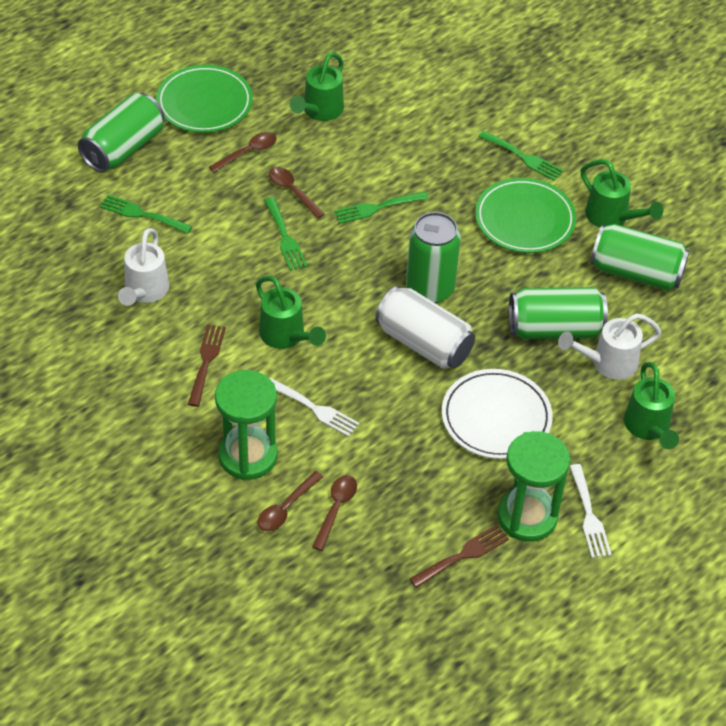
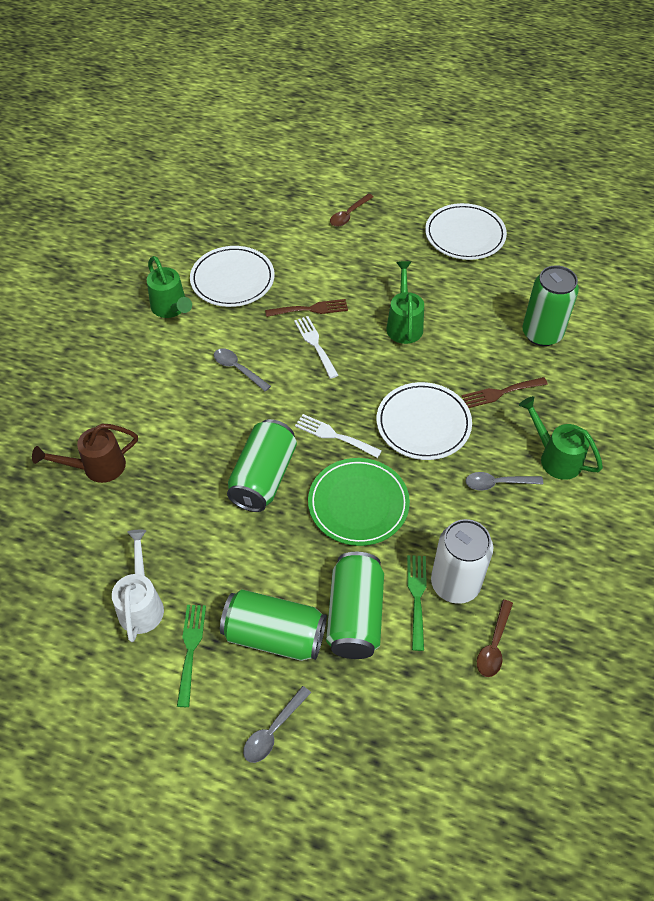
brown spoon: [209,132,277,172] [257,471,323,532] [269,167,325,219] [312,475,357,551] = 4 -> [330,194,374,227] [477,600,513,677] = 2
brown watering can: none = 0 -> [32,424,138,483] = 1
green fork: [100,195,192,234] [264,197,307,271] [334,192,428,224] [479,131,563,181] = 4 -> [177,605,206,707] [407,555,427,651] = 2
green hourglass: [215,370,277,480] [497,431,570,542] = 2 -> none = 0
green plate: [156,65,253,133] [475,178,576,253] = 2 -> [308,458,410,546] = 1
green watering can: [256,276,326,349] [290,52,344,121] [581,159,663,228] [624,362,679,449] = 4 -> [147,256,192,318] [386,261,424,344] [519,396,603,480] = 3
grey spoon: none = 0 -> [214,348,271,392] [243,686,311,763] [465,472,543,491] = 3
white plate: [442,369,553,459] = 1 -> [190,246,275,307] [377,382,472,460] [425,203,507,260] = 3
white watering can: [118,228,169,306] [558,313,661,380] = 2 -> [112,530,164,642] = 1

